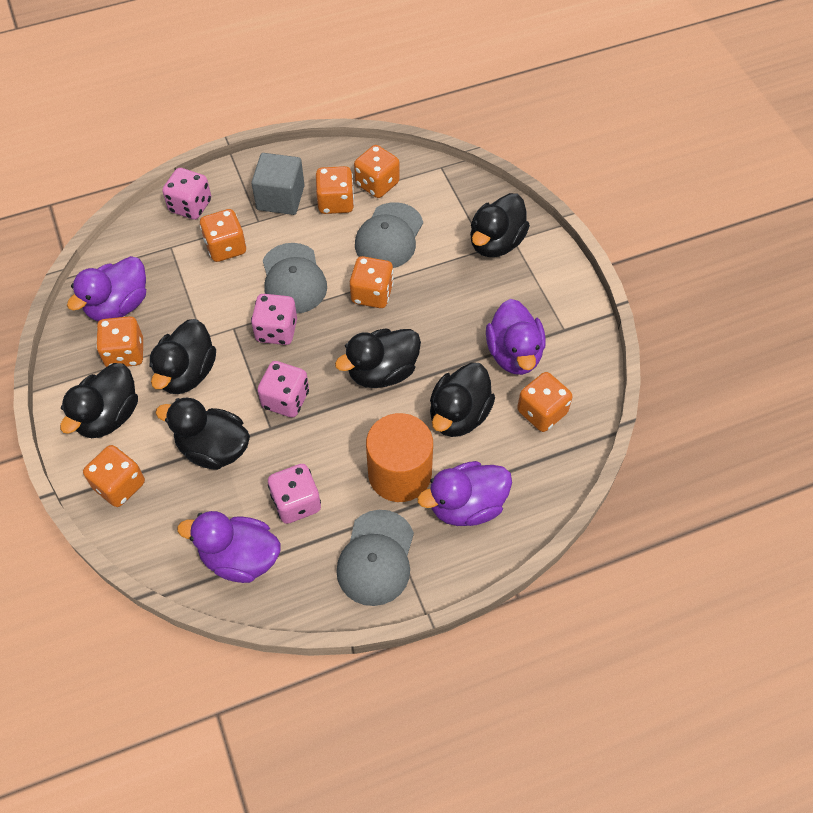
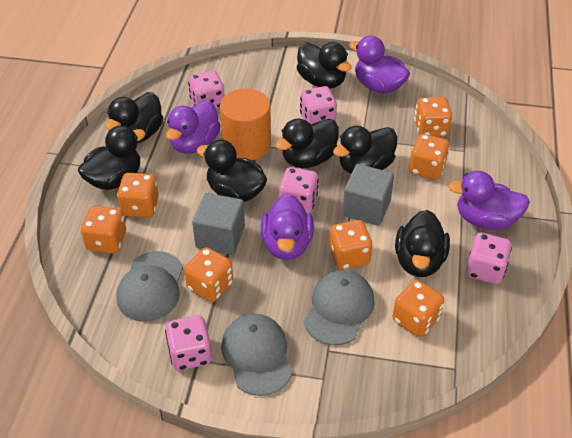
black duck: [60,363,138,438] [149,319,216,394] [156,398,250,470] [335,329,421,388] [430,362,495,437] [470,193,530,257] = 6 -> [78,126,146,190] [105,92,163,144] [197,140,268,202] [275,119,339,168] [297,42,351,88] [333,126,397,174] [395,210,450,277] = 7
grey cube: [251,153,305,215] = 1 -> [192,193,245,255] [343,164,394,226] = 2
pink dice: [162,168,211,220] [251,294,297,345] [257,361,309,417] [268,464,321,524] = 4 -> [165,315,212,370] [188,70,225,110] [279,167,319,214] [300,86,337,124] [466,233,512,284] = 5

